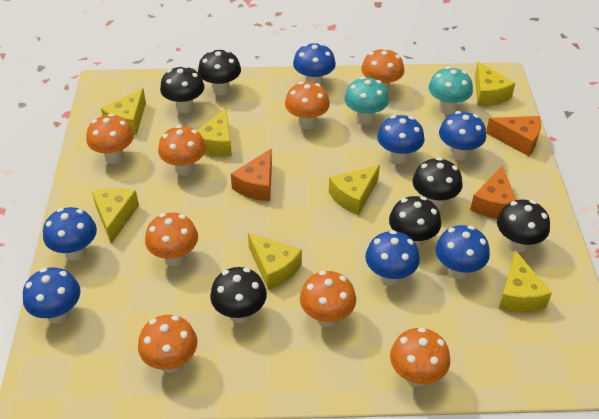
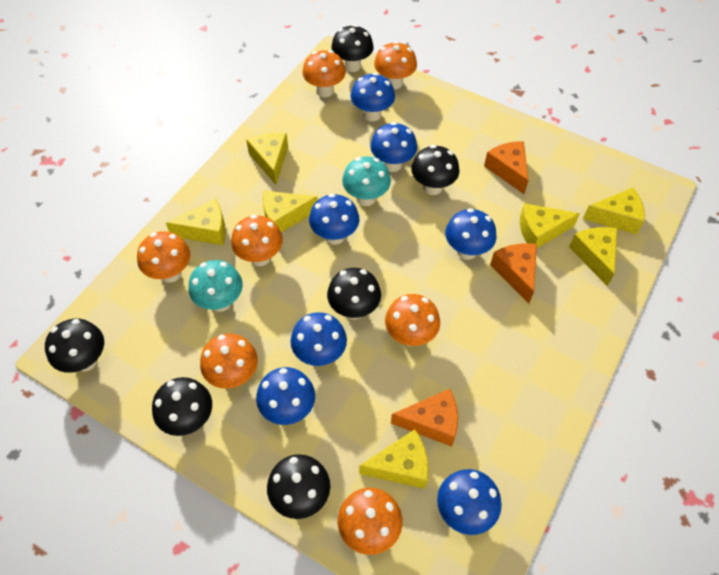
orange mushroom: [86,114,134,164] [138,315,197,373] [145,212,198,266] [158,125,206,176] [285,81,330,129] [300,271,356,327] [361,48,404,93] [390,327,450,387] = 8 -> [137,231,190,283] [200,333,258,389] [231,215,283,266] [302,50,346,97] [338,488,402,555] [374,41,417,89] [385,294,440,346] = 7

